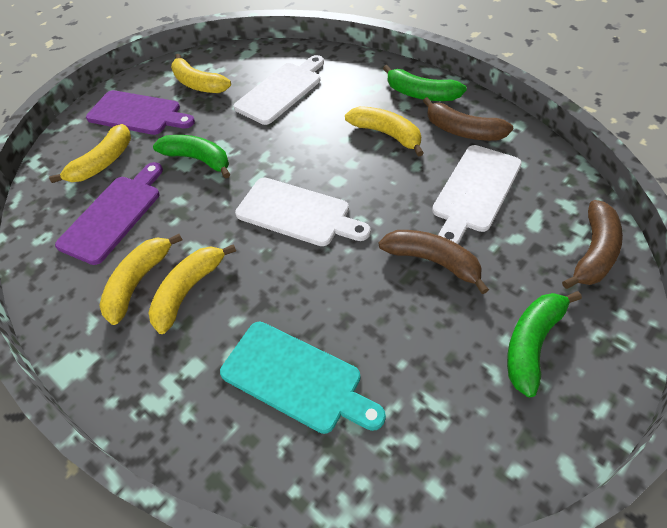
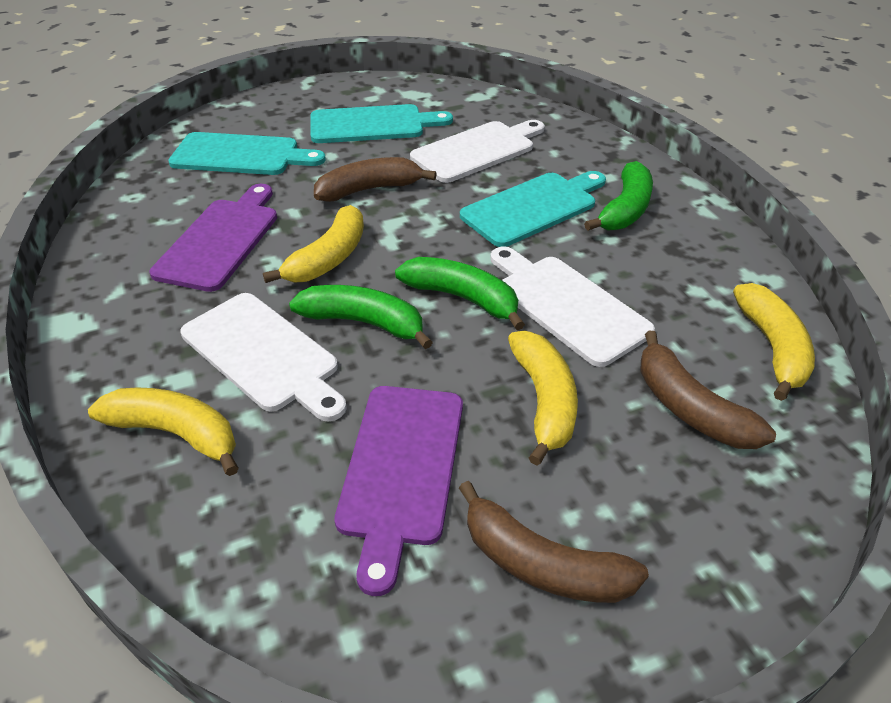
turquoise cutting board: [220,322,386,434] = 1 -> [168,132,326,175] [310,104,453,143] [460,171,606,247] = 3
yellow banana: [49,124,131,183] [99,234,182,325] [149,244,236,334] [171,54,231,93] [345,106,424,157] = 5 -> [88,388,239,476] [263,205,364,283] [508,331,578,466] [733,283,815,401] = 4

